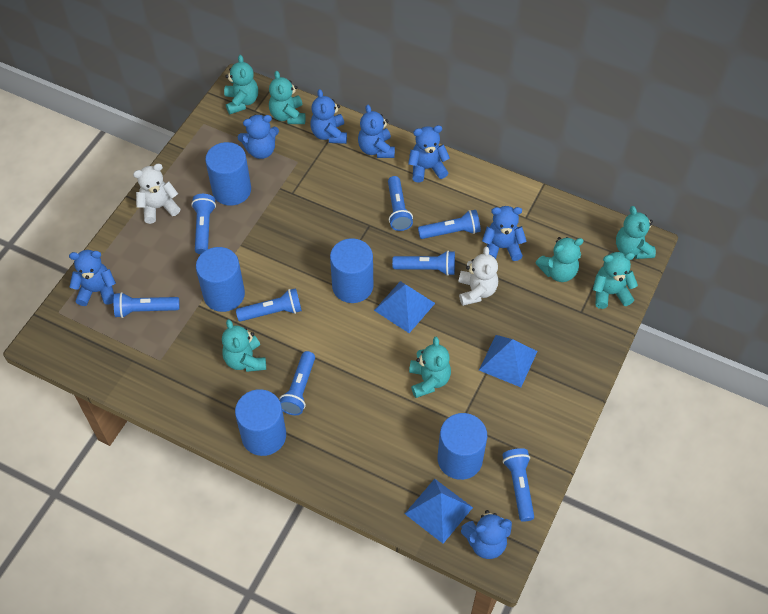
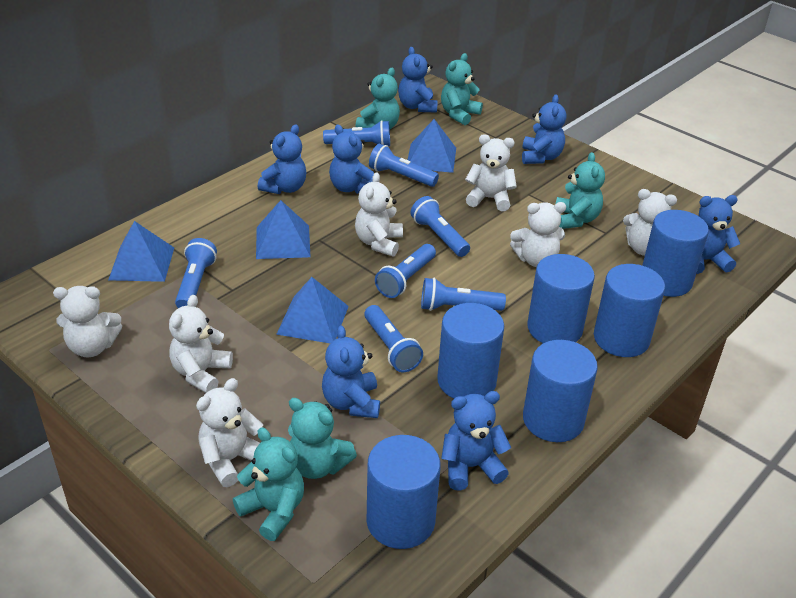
blue cylinder: [196,247,245,312] [205,142,251,206] [235,389,286,456] [330,238,373,303] [438,413,487,480] = 5 -> [366,435,441,549] [437,303,504,399] [523,340,598,442] [527,254,595,343] [594,264,665,357] [642,210,709,297] = 6
blue flashlight: [114,292,180,318] [191,194,216,254] [236,288,302,322] [279,351,315,415] [388,176,413,231] [392,251,455,276] [418,210,481,239] [502,448,534,522] = 8 -> [175,238,217,308] [323,120,390,146] [364,305,423,372] [369,144,439,187] [375,244,436,298] [411,196,470,257] [421,278,506,311] = 7
blue pyramid: [374,281,435,333] [405,479,473,544] [479,335,537,387] = 3 -> [108,221,174,282] [256,200,311,259] [276,277,349,343] [408,119,456,173] = 4
turquoise teddy bear: [222,319,266,372] [224,55,258,114] [269,71,306,124] [409,337,451,398] [536,237,584,282] [593,252,638,309] [616,206,656,259] = 7 -> [233,427,304,541] [288,398,357,479] [356,68,400,129] [441,53,483,125] [556,152,605,229] = 5
white teddy bear: [133,163,180,224] [458,247,498,306] = 2 -> [53,286,122,357] [169,295,233,393] [196,378,263,487] [355,172,403,257] [465,134,517,211] [510,202,566,267] [623,189,677,256] = 7

